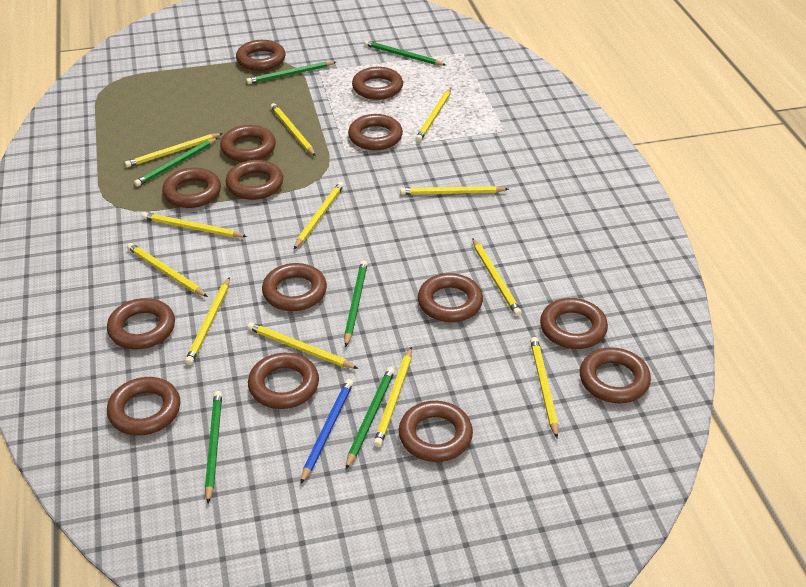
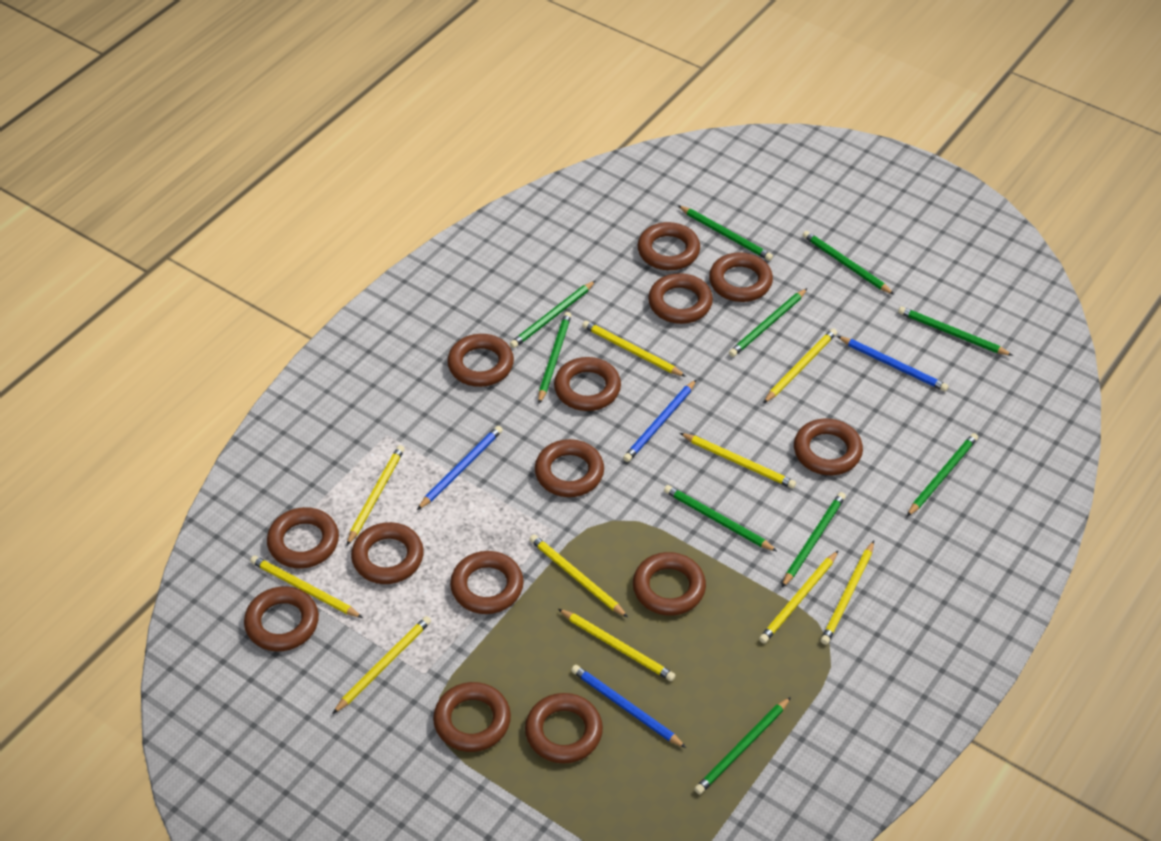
blue pencil: [300,379,353,484] = 1 -> [417,425,503,510] [571,665,686,748] [623,379,697,462] [837,336,948,392] = 4
green pencil: [134,138,218,187] [205,391,222,503] [246,61,336,84] [344,261,368,347] [346,367,395,469] [364,40,446,66] = 6 -> [510,281,595,348] [538,312,572,404] [664,485,777,551] [678,205,773,261] [694,697,791,794] [729,288,808,357] [782,492,846,587] [803,231,895,295] [898,306,1013,356] [907,433,978,516] = 10
yellow pencil: [125,133,223,168] [127,243,208,297] [142,212,247,237] [185,277,230,365] [247,322,358,369] [271,103,316,156] [294,182,344,249] [374,347,412,447] [400,186,509,195] [415,88,451,142] [472,238,522,316] [530,337,558,438] = 12 -> [250,556,363,618] [333,616,431,714] [347,445,405,545] [529,535,628,617] [558,609,675,681] [582,321,686,377] [680,433,796,488] [759,550,839,643] [763,328,837,403] [821,541,874,645] = 10

